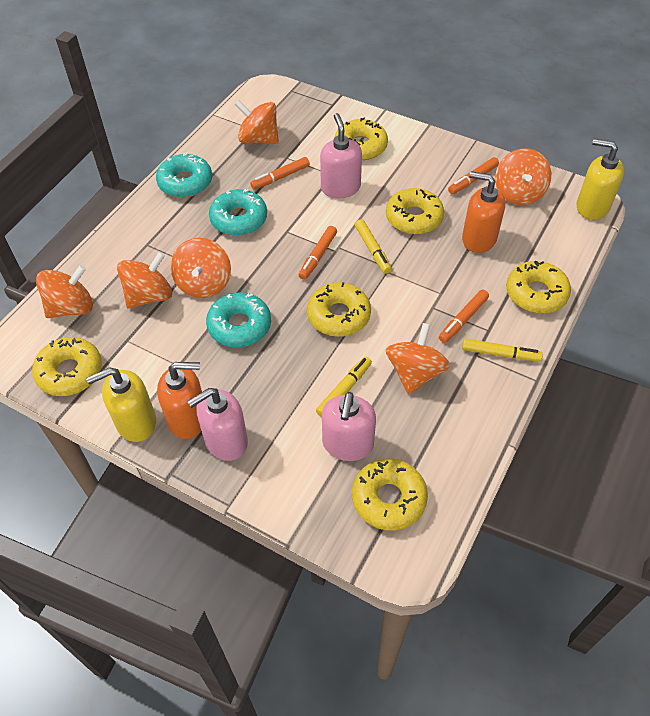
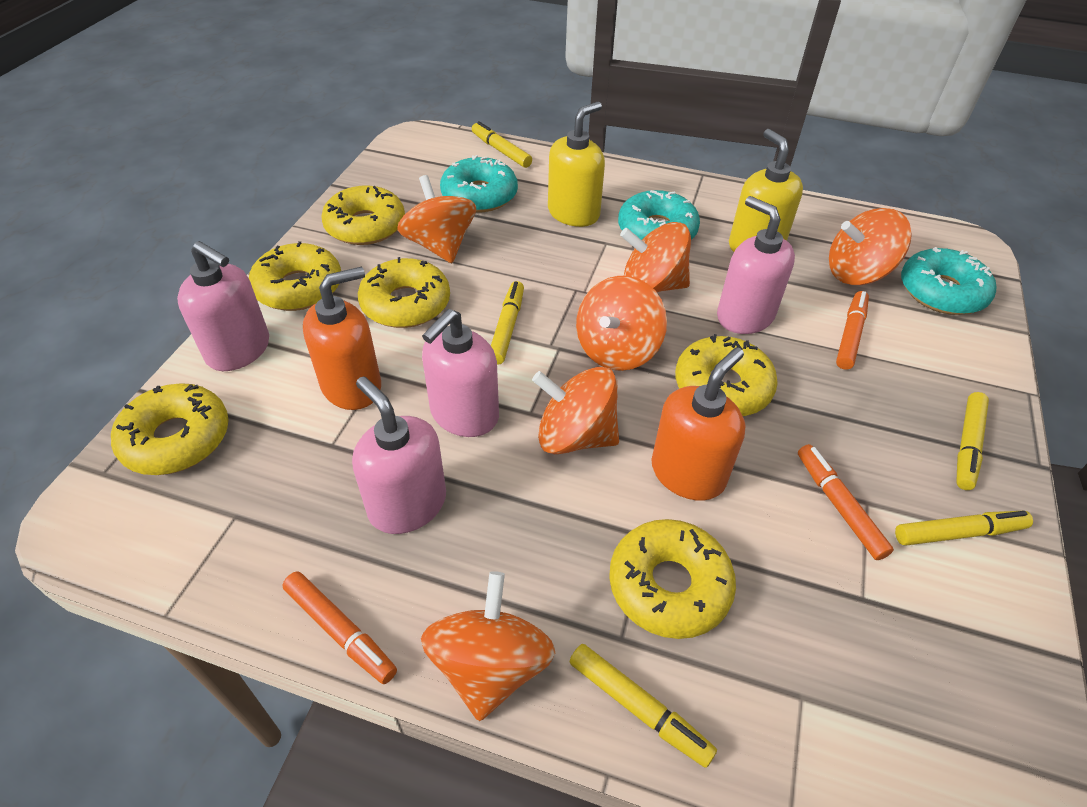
orange marker: [250,157,310,190] [299,226,337,280] [439,290,489,343] [448,157,499,194] = 4 -> [282,572,397,684] [798,444,894,560] [836,291,869,370] = 3
pink soap dispenser: [188,388,248,461] [320,113,362,198] [322,392,376,461] = 3 -> [177,241,269,371] [352,376,446,534] [422,309,499,437] [717,196,795,334] = 4
yellow marker: [316,357,372,417] [355,219,392,274] [462,339,543,361] = 3 -> [472,121,532,168] [491,281,524,365] [569,644,717,768] [895,511,1033,546] [956,392,989,490] = 5

